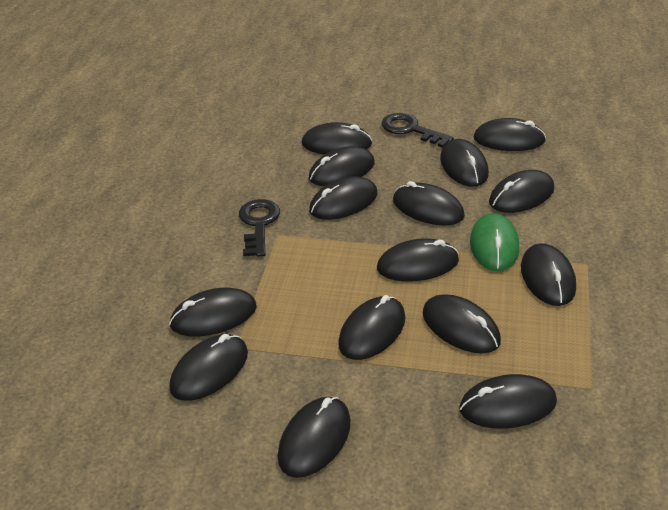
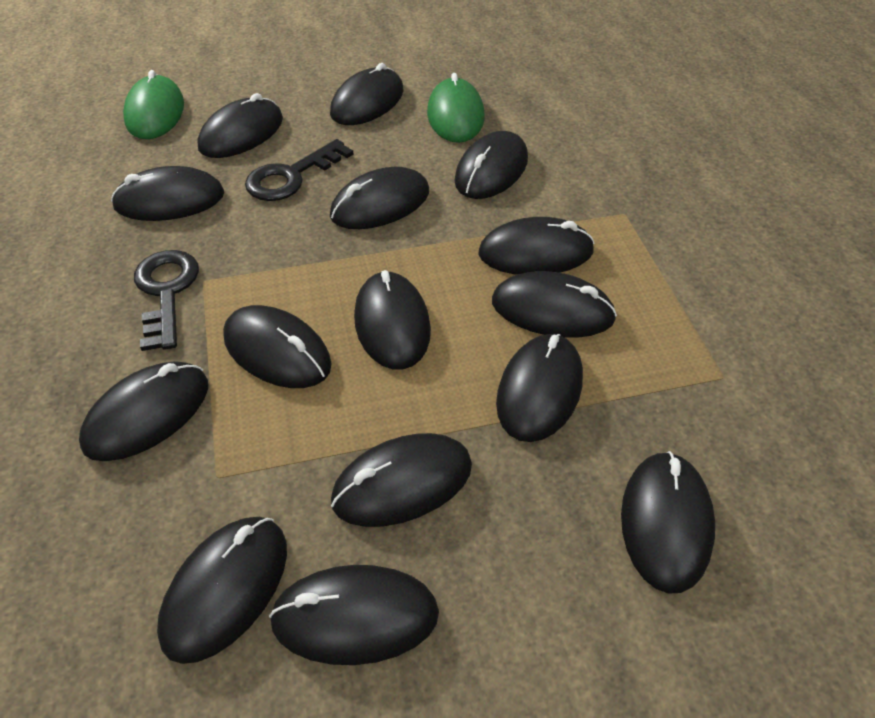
green mouse: [470,213,519,271] = 1 -> [123,70,184,139] [427,73,485,143] = 2

